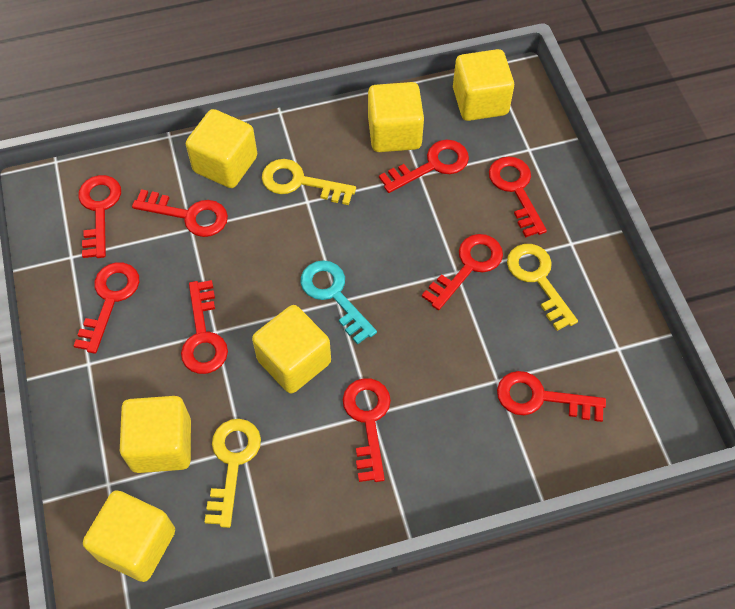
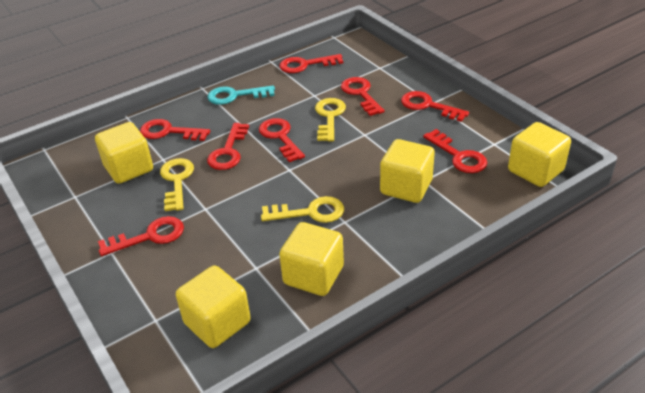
red key: [73,262,139,354] [78,175,121,258] [132,189,228,237] [181,280,228,374] [343,378,391,482] [379,140,469,193] [422,234,503,310] [489,156,547,238] [497,371,606,422] = 9 -> [98,216,184,256] [140,119,210,141] [207,123,249,170] [259,118,305,162] [279,54,343,73] [341,77,385,116] [401,91,469,122] [423,129,487,173] = 8
yellow cube: [83,490,175,582] [120,396,191,473] [186,109,257,188] [252,305,331,393] [368,82,424,152] [453,49,514,121] = 6 -> [95,122,153,184] [176,265,251,348] [279,222,344,296] [380,139,435,203] [508,122,571,187] = 5

